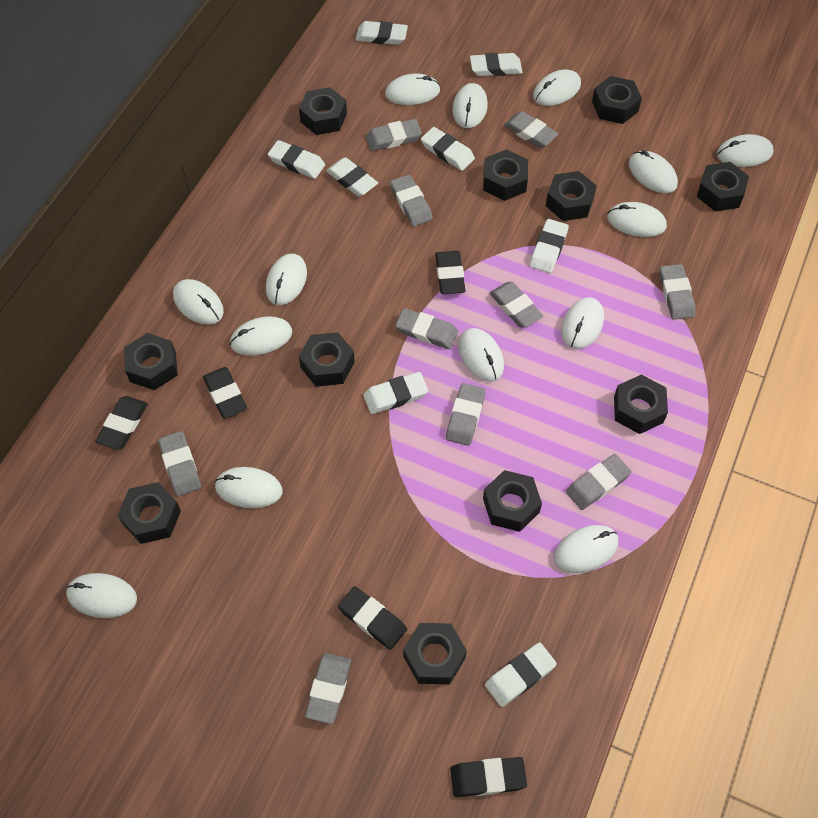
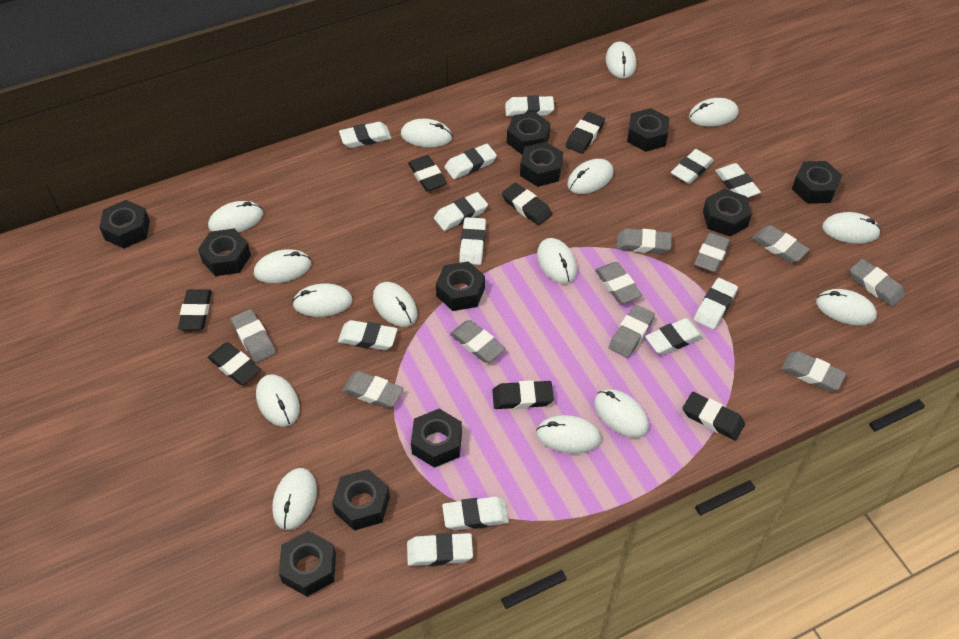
black eraser: [95,396,148,450] [203,367,247,419] [338,586,407,650] [435,251,466,294] [450,757,527,797] = 5 -> [178,289,212,330] [208,342,261,385] [408,155,447,191] [492,380,554,409] [502,183,552,225] [566,112,605,154] [683,392,745,441] = 7
white eraser: [268,140,325,179] [326,157,378,197] [356,21,408,45] [363,372,428,414] [421,127,475,171] [470,53,522,76] [485,642,557,707] [530,219,569,273] = 8 -> [338,320,398,350] [339,122,391,148] [407,533,473,566] [434,192,488,231] [442,497,509,530] [444,144,497,179] [459,217,486,265] [505,95,554,116] [645,318,703,355] [671,149,714,184] [694,278,738,330] [715,163,761,198] = 12
white mouse: [66,573,137,618] [173,279,224,325] [215,467,282,508] [230,316,292,356] [266,254,307,305] [385,73,440,105] [452,83,488,128] [459,328,504,382] [533,69,581,106] [554,525,618,573] [561,297,604,349] [607,202,667,237] [629,150,678,193] [717,134,774,167] = 14 -> [208,201,263,233] [254,249,311,283] [256,374,300,427] [272,468,317,530] [292,283,353,317] [373,282,418,327] [401,119,453,147] [536,415,601,454] [537,238,577,284] [567,159,613,194] [594,389,649,438] [606,42,636,79] [689,98,739,127] [816,289,877,325] [822,212,881,244] = 15

